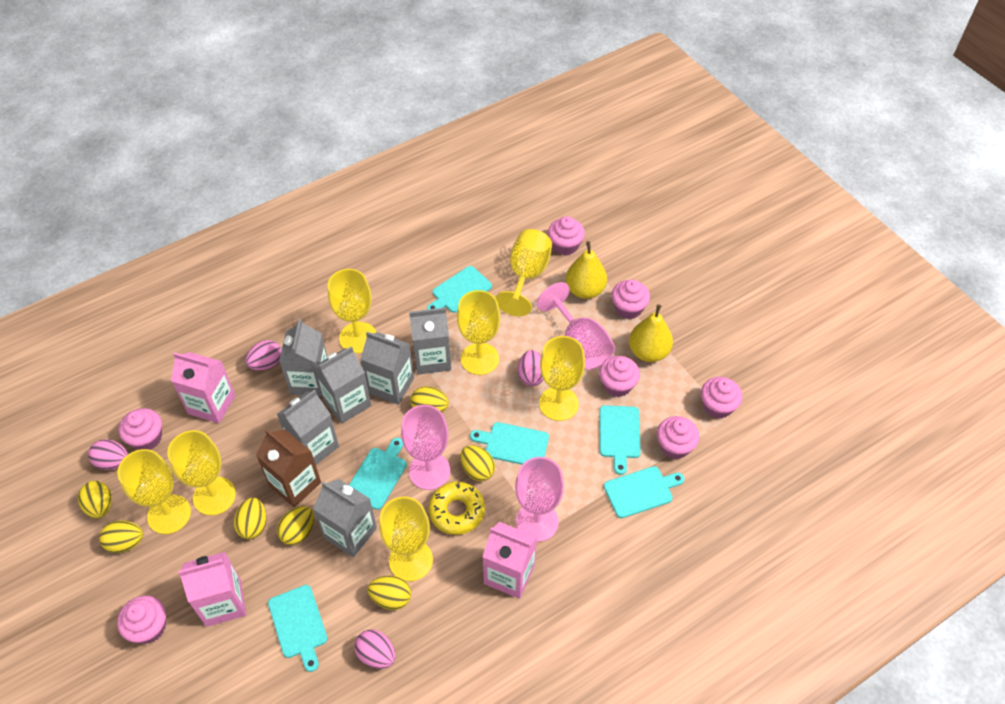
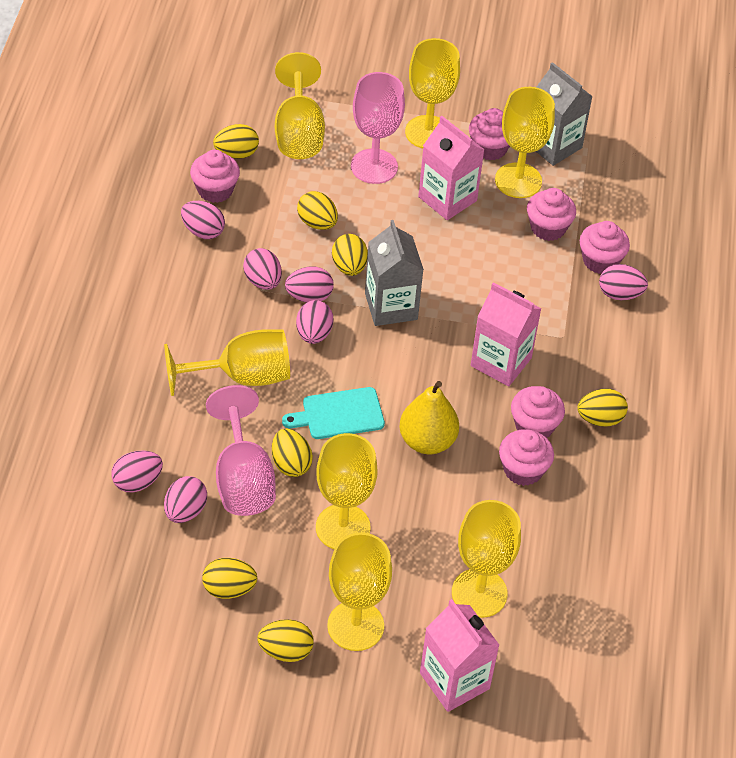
brown carton: [256,429,321,507] = 1 -> none = 0
grey carton: [277,390,339,465] [279,319,327,396] [313,479,377,557] [314,346,371,424] [360,332,414,405] [409,307,451,375] = 6 -> [365,220,424,326] [536,62,593,166] = 2
pink cupcake: [117,596,166,644] [119,408,162,450] [548,216,585,255] [599,356,640,397] [611,279,650,319] [657,416,700,459] [701,377,743,419] = 7 -> [190,150,240,203] [469,108,510,161] [499,429,554,486] [511,386,565,438] [527,188,576,241] [580,221,630,274] = 6
pink egg: [88,439,128,470] [245,340,282,370] [355,629,395,669] [518,350,544,386] = 4 -> [111,450,163,493] [164,476,207,523] [181,201,225,239] [243,248,282,290] [285,267,334,303] [296,300,334,344] [599,264,648,300] = 7
pink goblet: [401,405,450,490] [515,457,564,542] [537,282,615,370] = 3 -> [206,385,276,516] [351,72,405,184] = 2
turquoise cutting board: [268,585,328,672] [349,438,407,510] [427,266,492,313] [470,422,549,465] [600,405,641,475] [604,466,684,518] = 6 -> [282,387,385,439] = 1
yellow donut: [429,482,485,535] = 1 -> none = 0
yellow pear: [566,241,607,299] [629,304,673,362] = 2 -> [399,381,459,454] = 1

